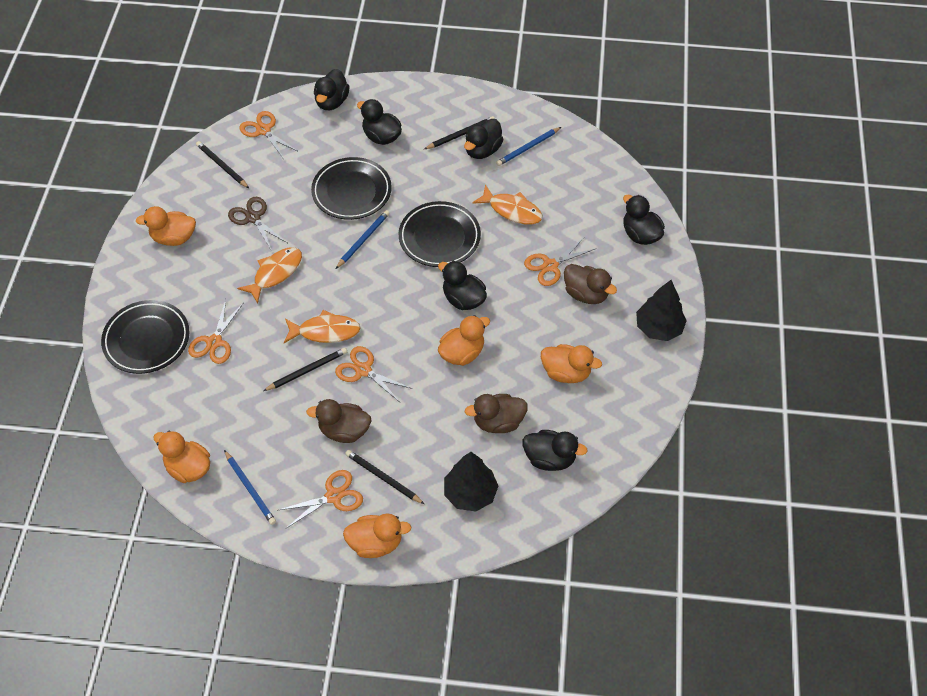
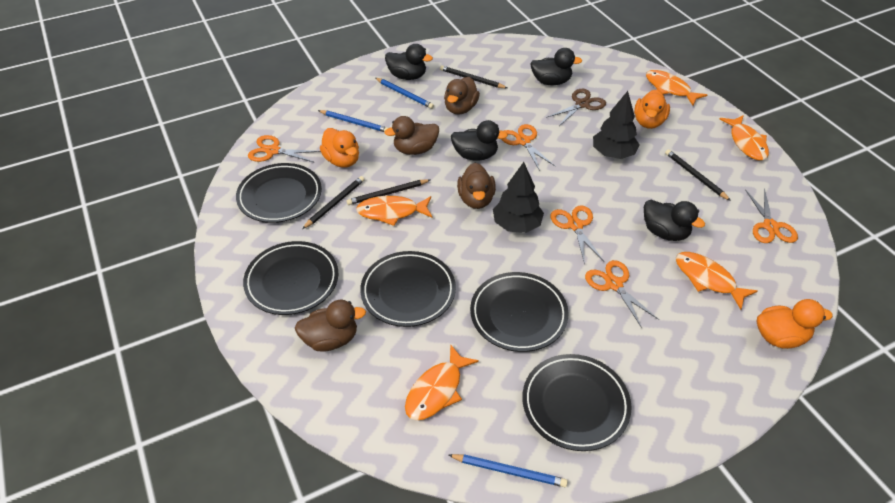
black duck: [314,69,350,110] [357,99,402,145] [438,261,487,310] [464,119,504,159] [522,430,588,471] [623,195,665,245] = 6 -> [385,44,433,80] [451,120,508,161] [530,48,582,85] [644,200,705,241] = 4
black plate: [101,300,190,374] [311,157,392,220] [398,201,481,267] = 3 -> [236,163,322,223] [243,241,338,315] [360,251,456,327] [470,272,569,352] [522,354,631,451] = 5
brown duck: [306,399,371,443] [465,394,528,433] [564,264,617,304] = 3 -> [295,300,366,352] [384,116,439,155] [444,77,480,115] [457,163,496,209] = 4
orange duck: [136,206,196,246] [153,431,210,483] [343,514,412,558] [438,315,490,366] [541,344,602,383] = 5 -> [320,128,359,168] [634,89,670,129] [757,299,833,349] = 3
orange fish: [237,247,302,304] [284,310,361,343] [472,185,543,225] = 3 -> [356,196,433,226] [405,344,479,420] [646,70,707,106] [676,252,758,310] [720,115,769,161] = 5

